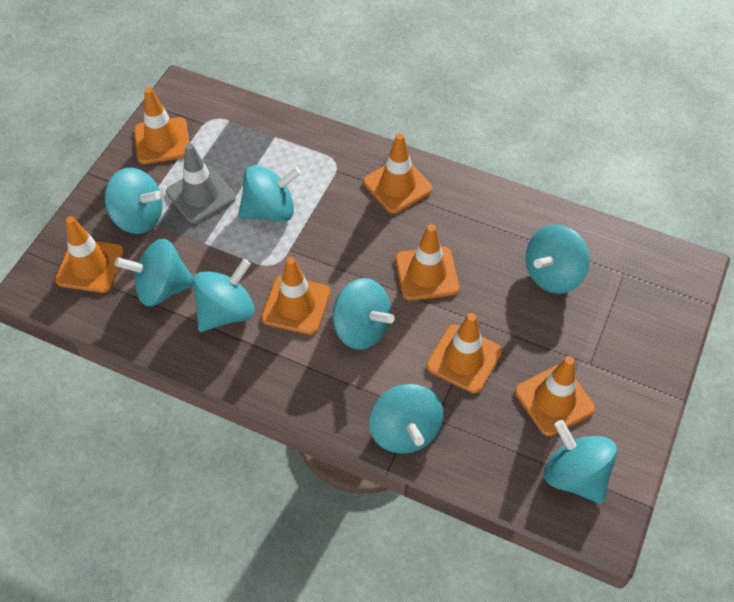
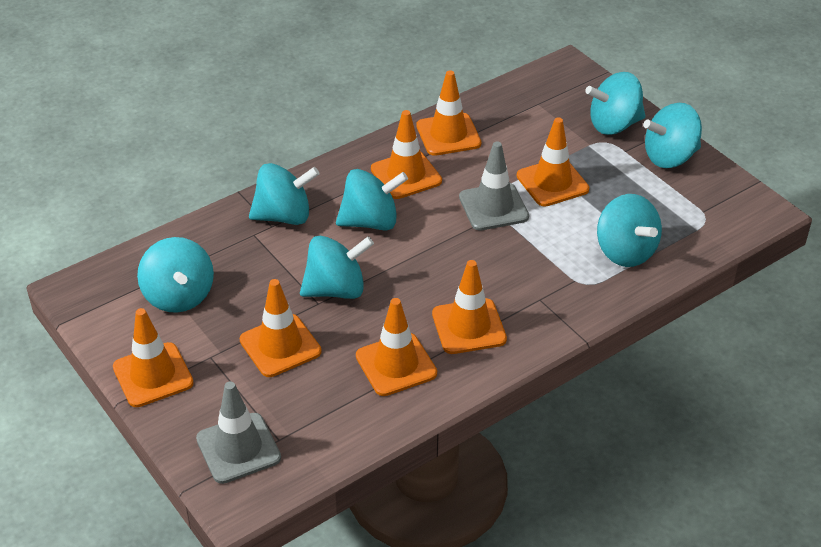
grey traffic cone: [166,143,236,224] = 1 -> [196,381,281,484] [459,141,529,231] = 2
turquoise spinning top: [105,168,163,234] [115,239,193,306] [192,259,255,332] [238,165,301,222] [333,278,395,350] [369,384,443,454] [525,224,590,294] [544,420,617,504] = 8 -> [137,237,214,313] [249,163,320,225] [300,236,374,299] [336,169,408,231] [585,72,646,135] [597,194,662,267] [643,103,702,168] = 7

